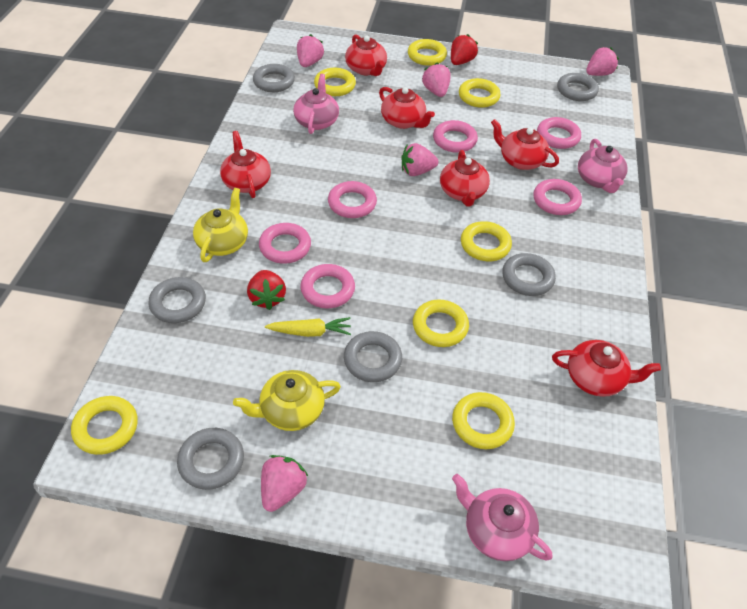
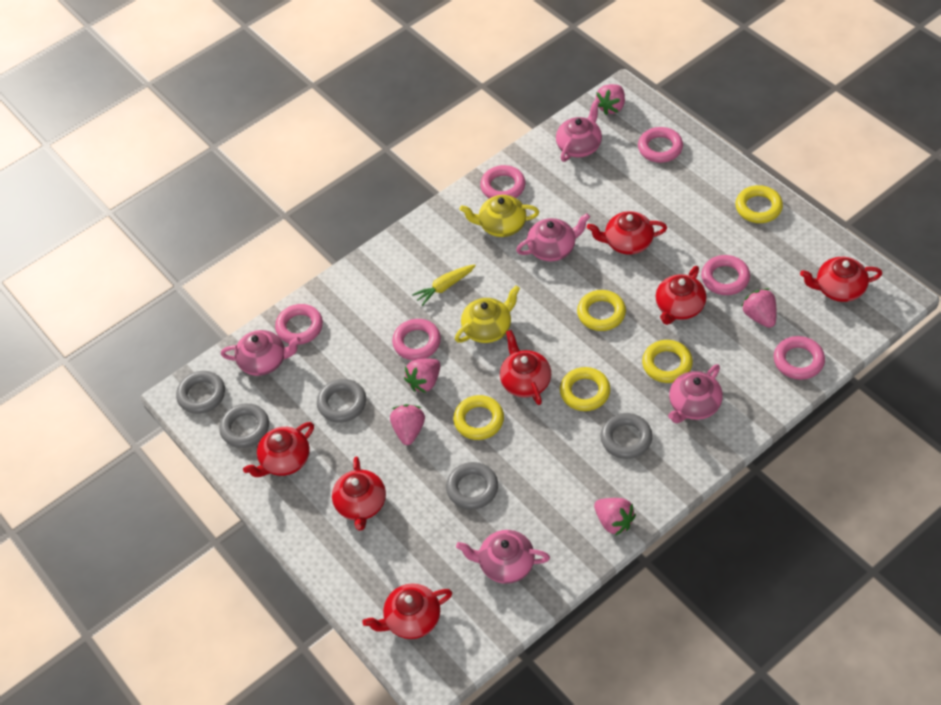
grey ring: [148,277,206,323] [177,428,244,490] [253,64,295,92] [344,331,402,382] [502,253,556,296] [557,73,599,101] = 6 -> [176,371,225,414] [219,403,269,448] [317,379,366,423] [446,462,498,509] [600,413,653,459] = 5
pink teapot: [293,74,339,134] [452,474,553,561] [578,139,627,193] = 3 -> [221,330,301,376] [456,530,550,584] [516,213,590,261] [556,100,602,162] [668,364,723,423] = 5
red strawberry: [247,270,286,310] [451,34,478,65] = 2 -> none = 0
red teapot: [220,131,271,198] [345,34,387,76] [379,87,435,129] [440,150,490,206] [491,119,559,170] [552,340,661,397] = 6 -> [243,422,314,477] [332,456,386,531] [362,583,452,639] [500,330,551,405] [587,211,667,255] [656,266,706,325] [800,257,882,302] = 7
yellow ring: [71,396,138,455] [314,68,356,96] [408,39,447,66] [413,300,469,347] [452,392,515,449] [459,78,500,108] [461,221,512,261] = 7 -> [453,395,504,440] [560,367,610,411] [577,290,626,331] [642,340,693,383] [736,185,783,223] = 5

